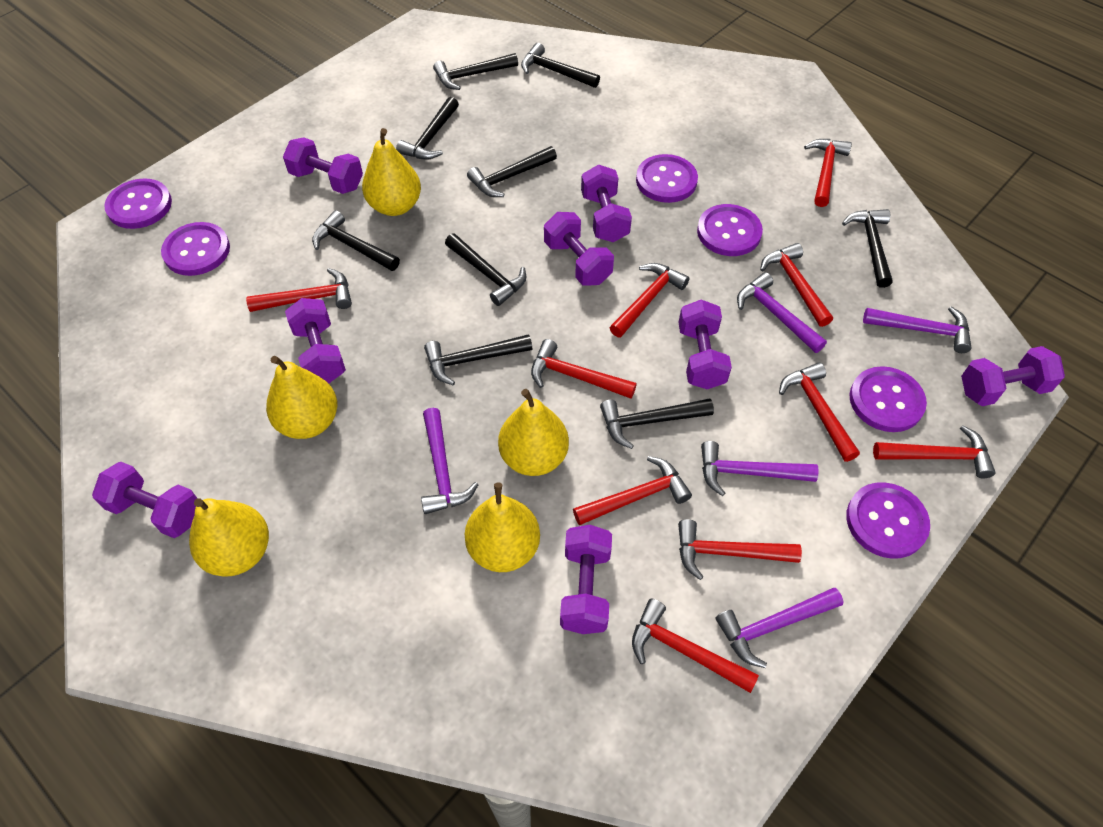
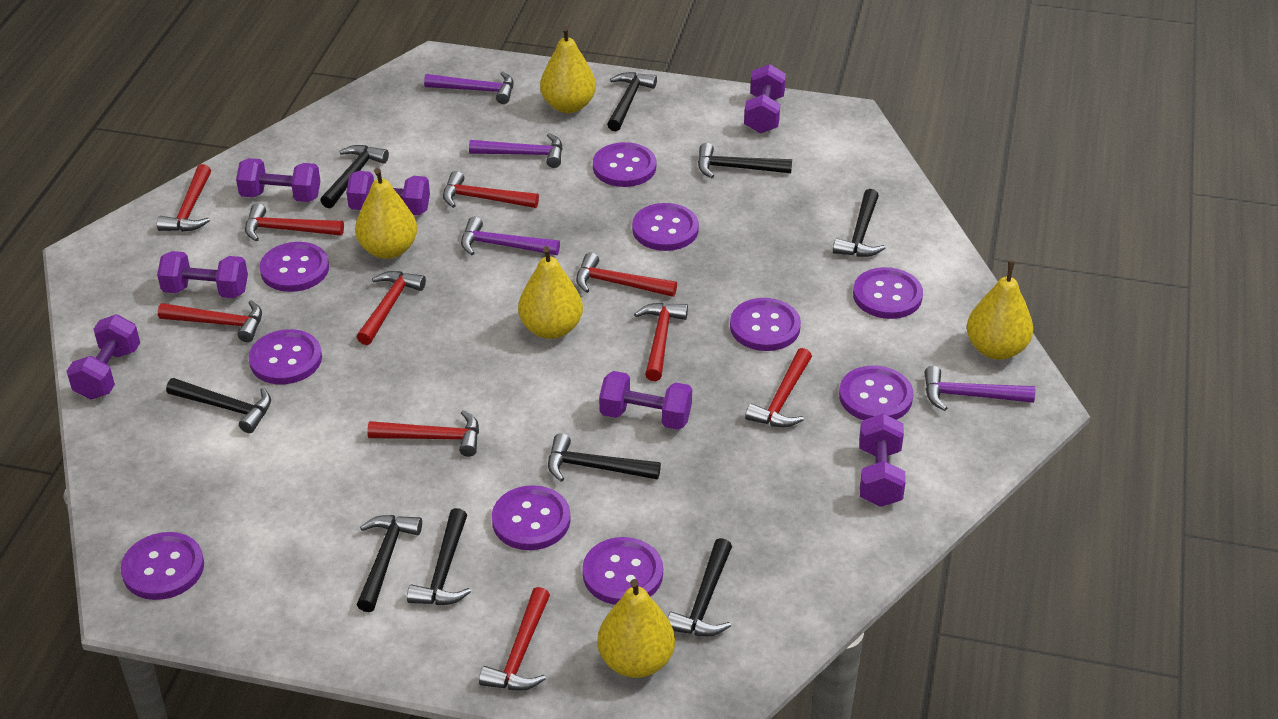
purple button: [104,178,172,229] [161,222,230,276] [636,154,698,203] [697,204,763,256] [846,482,930,559] [849,366,927,432] = 6 -> [121,532,204,600] [249,329,322,384] [260,242,329,292] [492,485,571,550] [582,537,663,605] [593,142,656,187] [632,203,699,251] [730,298,801,351] [839,365,913,420] [853,267,923,319] = 10
purple dumbbell: [92,462,197,538] [283,137,363,194] [285,298,346,383] [544,212,614,286] [560,525,612,634] [581,165,632,242] [678,300,732,389] [961,346,1065,406] = 8 -> [67,315,140,400] [157,251,248,298] [236,158,320,202] [346,171,430,215] [599,371,692,430] [744,64,786,134] [859,414,906,507] = 7
purple hammer: [421,408,479,514] [701,441,819,496] [715,588,843,668] [737,272,827,353] [863,306,971,353] = 5 -> [424,71,513,104] [461,217,560,255] [469,133,563,168] [925,366,1035,411] = 4

